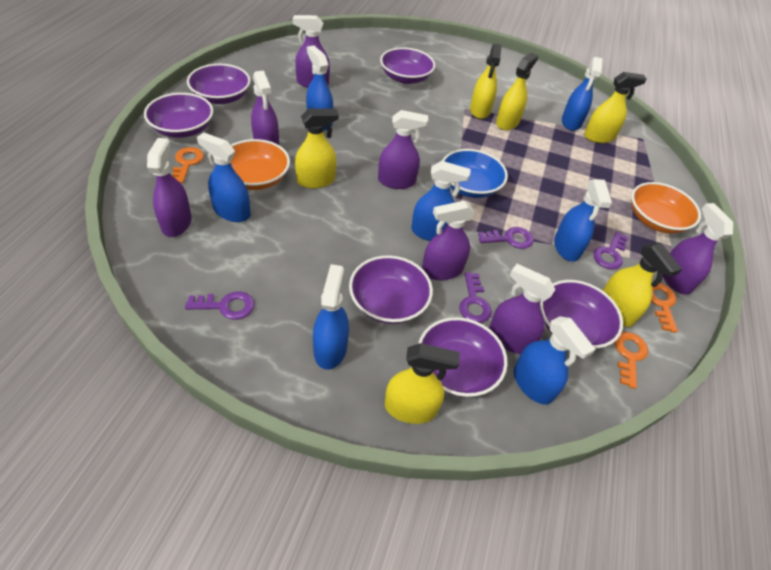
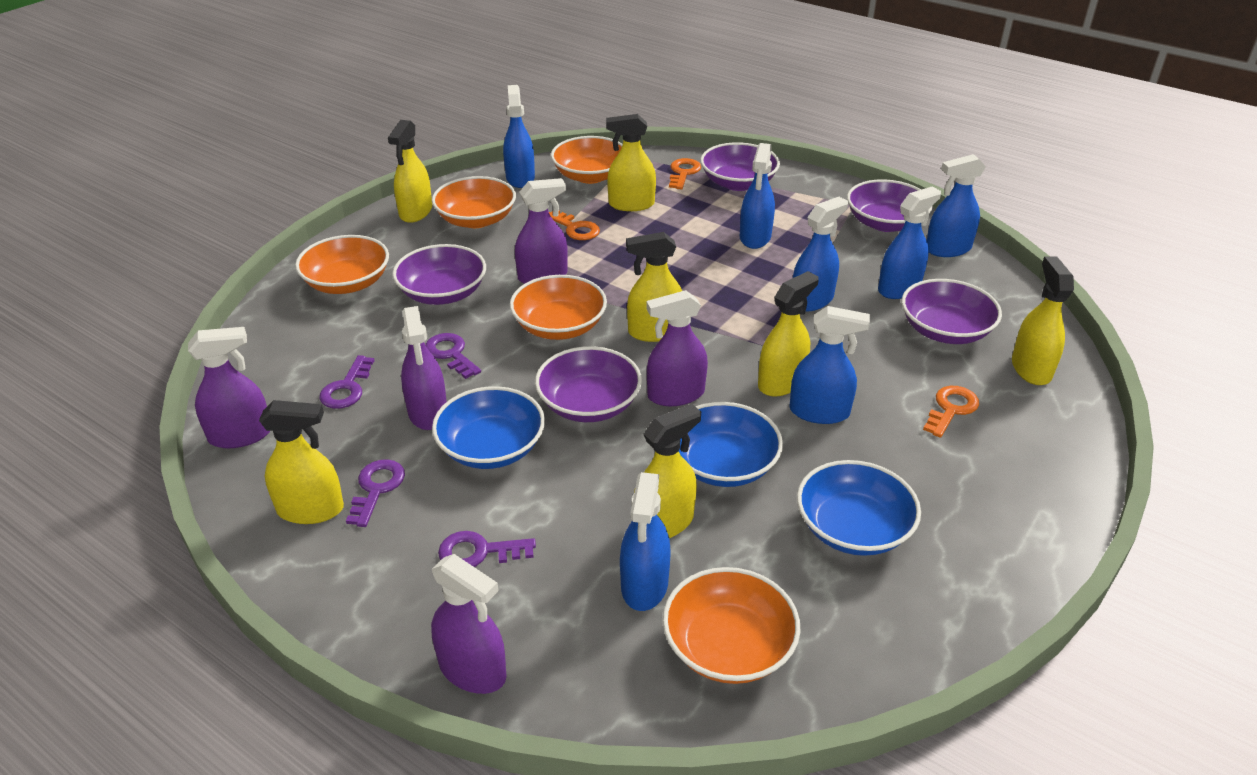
blue bowl: [442,149,508,198] = 1 -> [432,386,545,469] [679,402,783,487] [797,460,921,556] = 3
orange bowl: [230,139,290,190] [631,182,701,234] = 2 -> [295,235,389,294] [432,176,516,228] [510,275,607,340] [551,136,623,184] [663,567,801,684] = 5
purple bowl: [144,93,213,138] [187,64,251,104] [349,255,433,324] [380,47,435,84] [418,317,508,397] [540,280,623,349] = 6 -> [392,244,486,305] [535,346,642,422] [700,142,780,191] [847,179,933,232] [902,279,1002,344] = 5
purple spray bottle: [147,138,192,237] [251,70,279,145] [293,15,330,88] [378,110,428,189] [422,201,475,280] [489,264,555,354] [663,203,733,295] = 7 -> [188,327,270,448] [401,306,447,430] [431,554,507,694] [515,178,568,284] [646,290,708,406] = 5
yellow spray bottle: [295,108,339,188] [385,343,460,424] [470,44,502,119] [496,53,538,130] [584,72,647,143] [603,243,682,327] = 6 -> [259,400,344,524] [388,120,432,223] [606,114,656,211] [626,232,682,342] [634,404,701,538] [758,271,819,397] [1012,256,1074,385] = 7

